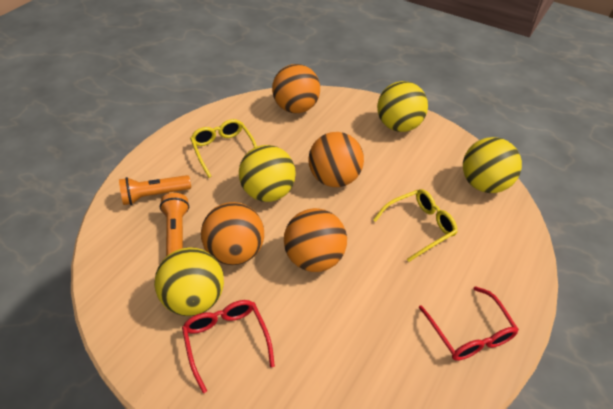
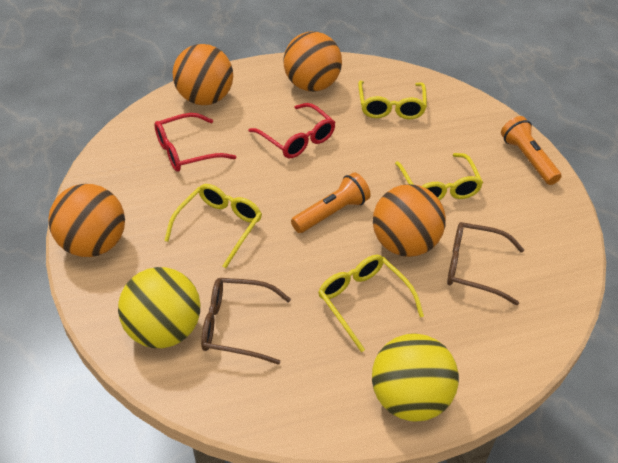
brown glasses: none = 0 -> [201,278,291,365] [447,222,525,305] = 2
yellow ball: [154,248,224,316] [239,145,296,202] [377,81,428,132] [463,137,522,193] = 4 -> [118,267,200,348] [372,333,459,421] = 2
yellow glasses: [190,119,257,178] [373,189,458,262] = 2 -> [164,184,262,268] [318,255,424,352] [358,81,427,119] [395,153,483,200] = 4

